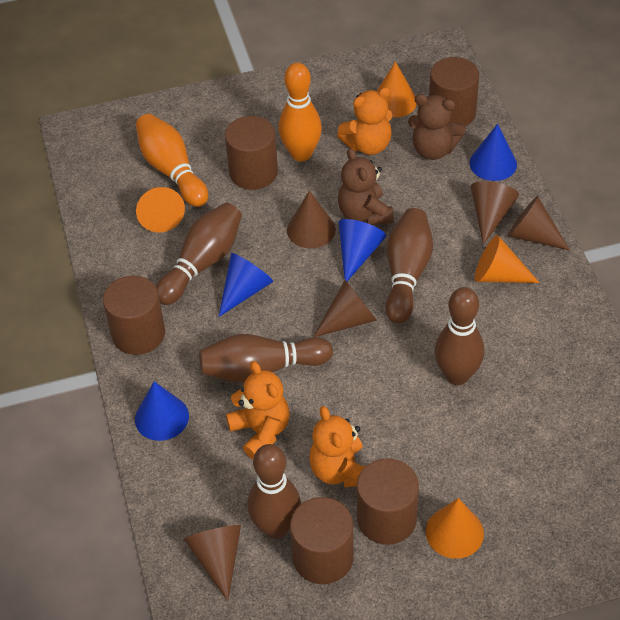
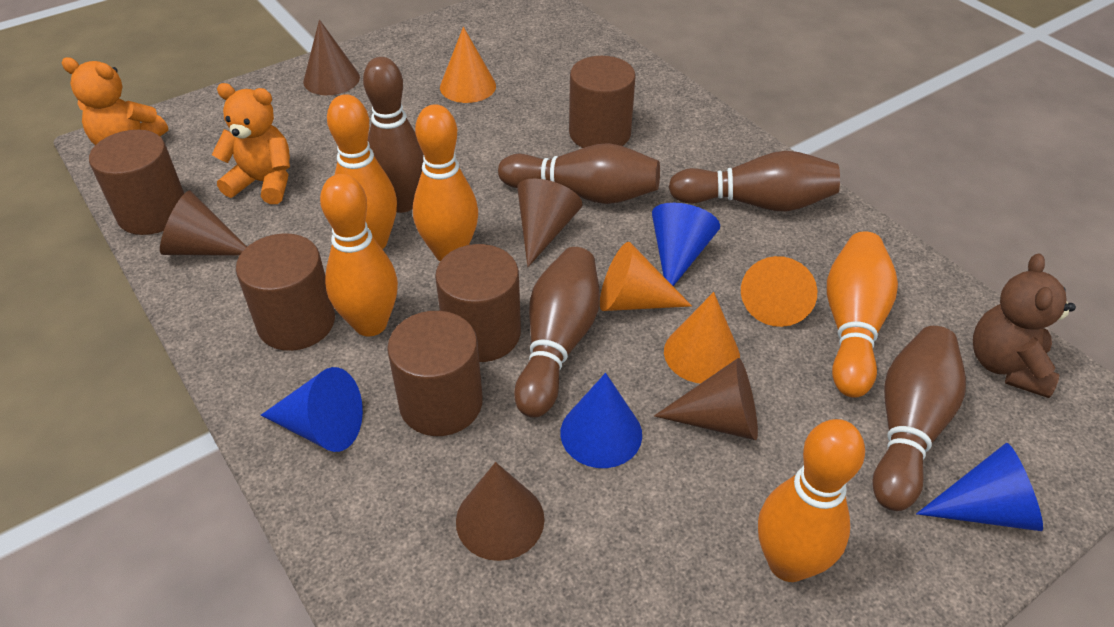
brown teddy bear: [338,148,394,225] [408,94,466,160] = 2 -> [973,253,1076,398] = 1
orange bowling pin: [136,114,208,207] [279,63,322,161] = 2 -> [320,174,398,336] [327,94,397,249] [413,104,478,261] [758,419,865,582] [827,231,898,398] = 5
orange teddy bear: [226,361,290,459] [309,406,366,487] [337,87,392,155] = 3 -> [62,57,168,145] [212,83,290,204] = 2

